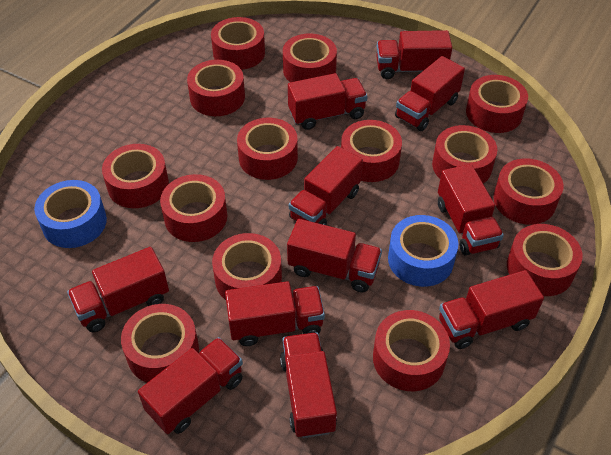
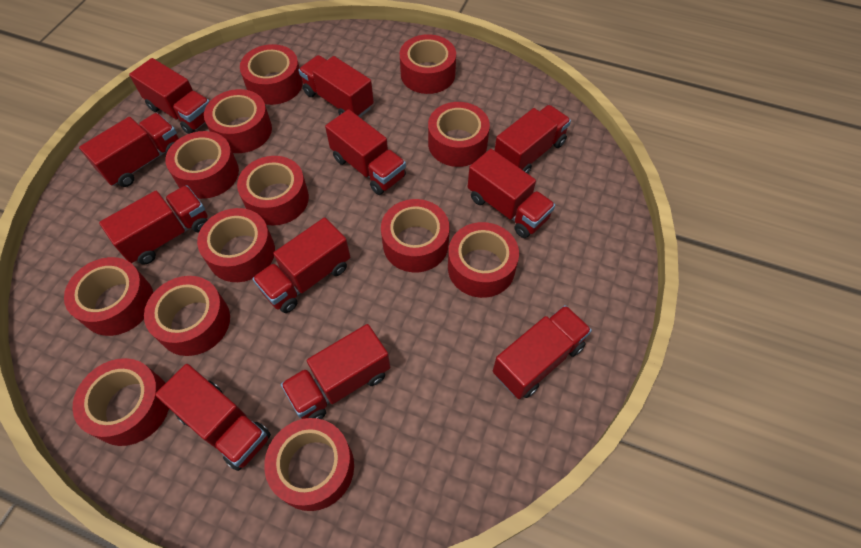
blue tape: [34,180,107,248] [388,215,458,287] = 2 -> none = 0
red tape: [102,144,169,208] [121,304,199,383] [160,174,227,242] [187,60,245,116] [211,17,265,70] [212,233,282,300] [237,118,298,180] [283,34,337,82] [341,120,402,182] [373,310,450,391] [432,125,497,184] [466,75,528,133] [493,158,564,225] [507,224,583,296] = 14 -> [64,257,153,336] [72,358,169,446] [144,276,230,356] [165,131,239,199] [197,208,275,282] [204,89,272,153] [237,156,309,225] [240,44,303,105] [264,418,354,511] [381,199,450,272] [400,34,456,94] [428,102,490,167] [448,222,519,298] = 13

